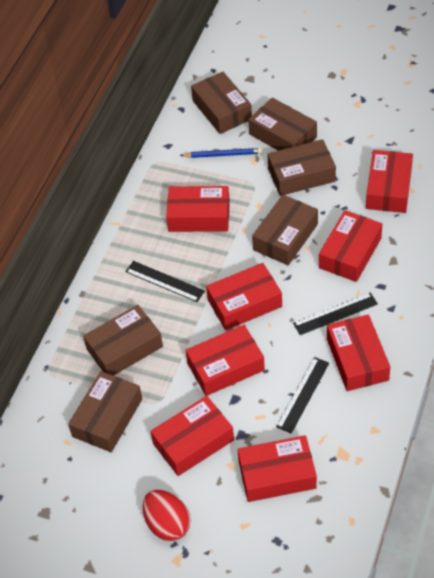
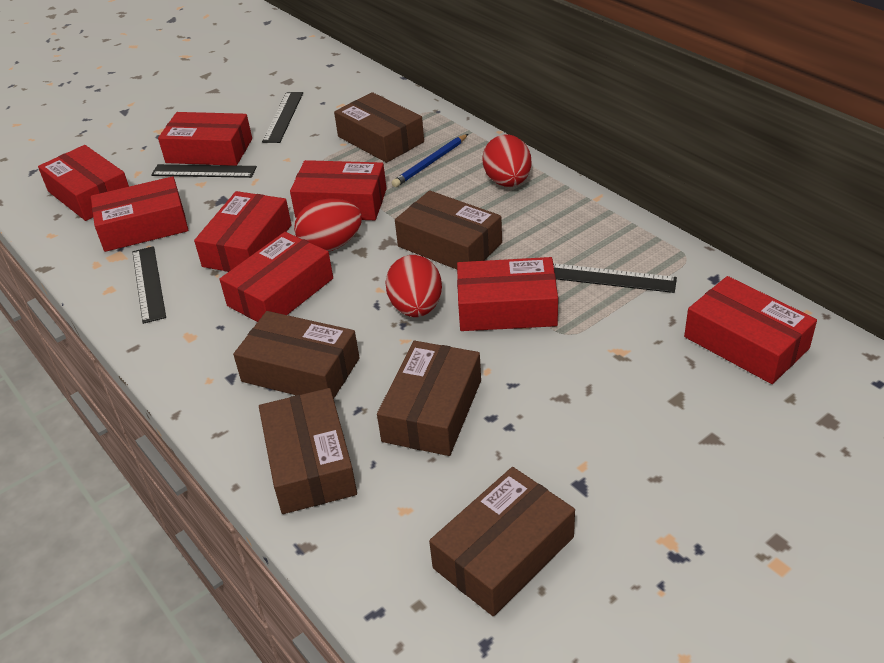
black ruler: [125,261,205,302] [276,357,329,433] [293,293,378,335] = 3 -> [132,246,166,324] [151,164,257,178] [262,92,303,143] [553,263,677,293] = 4
red egg: [143,490,191,541] = 1 -> [294,199,362,252] [385,255,442,317] [482,135,531,187] = 3

